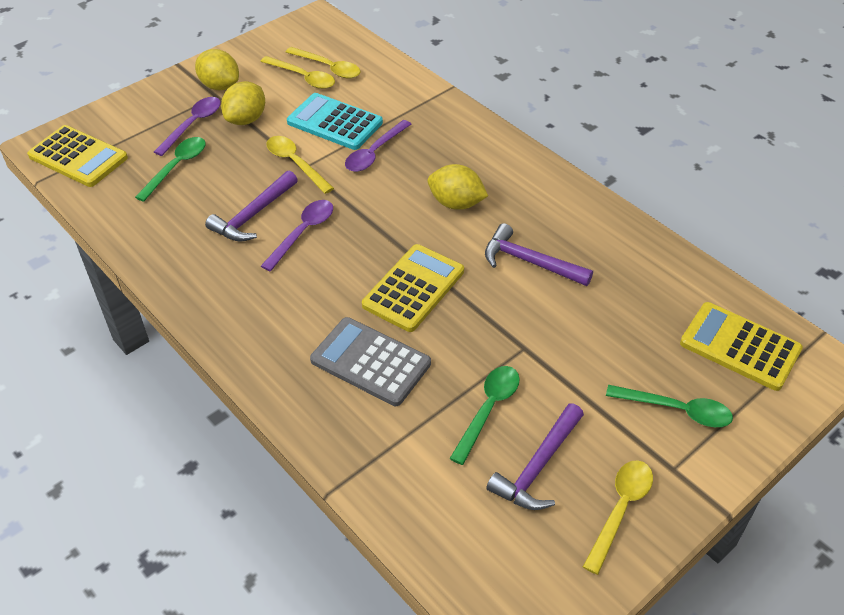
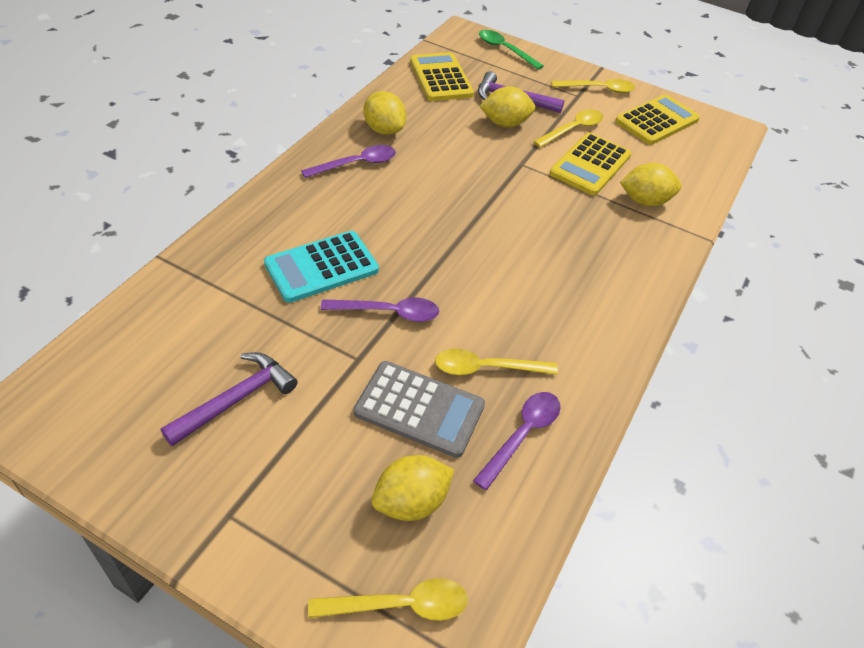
green spoon: [135,137,205,202] [449,366,520,465] [606,385,733,427] = 3 -> [479,30,544,70] = 1
purple hammer: [205,171,298,242] [485,223,593,286] [486,403,584,510] = 3 -> [161,352,297,446] [478,71,565,113] = 2
yellow lemon: [195,49,239,90] [221,81,265,125] [428,164,488,210] = 3 -> [363,91,406,135] [372,455,454,521] [479,86,535,127] [620,163,681,206] = 4

